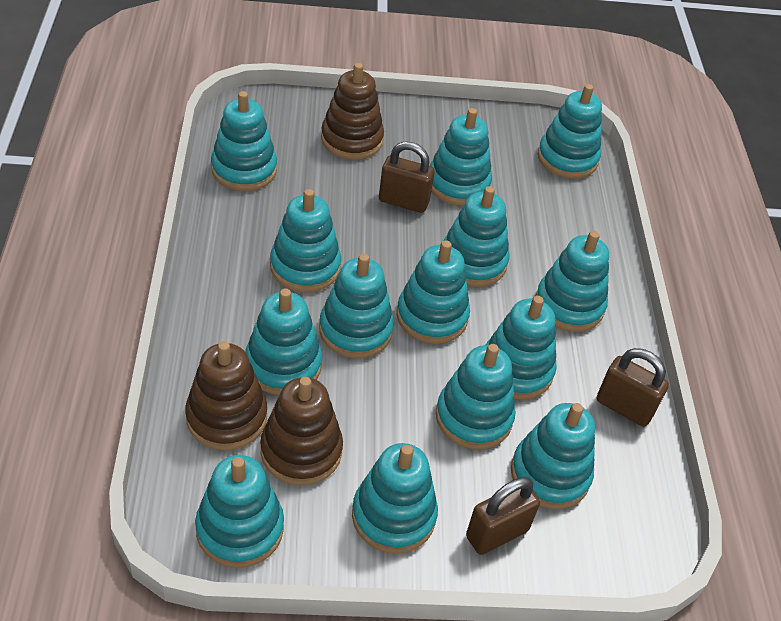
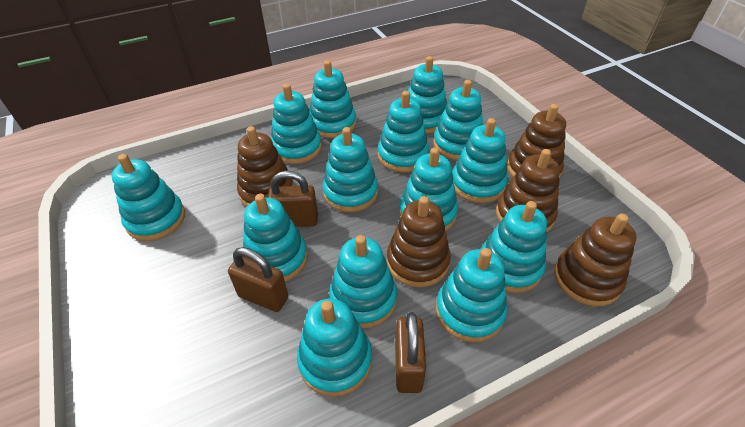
brown stacking toy: [185,341,267,450] [260,377,343,485] [321,63,384,160] = 3 -> [237,126,294,207] [387,196,451,288] [496,149,560,232] [507,104,566,178] [554,214,636,307] = 5

